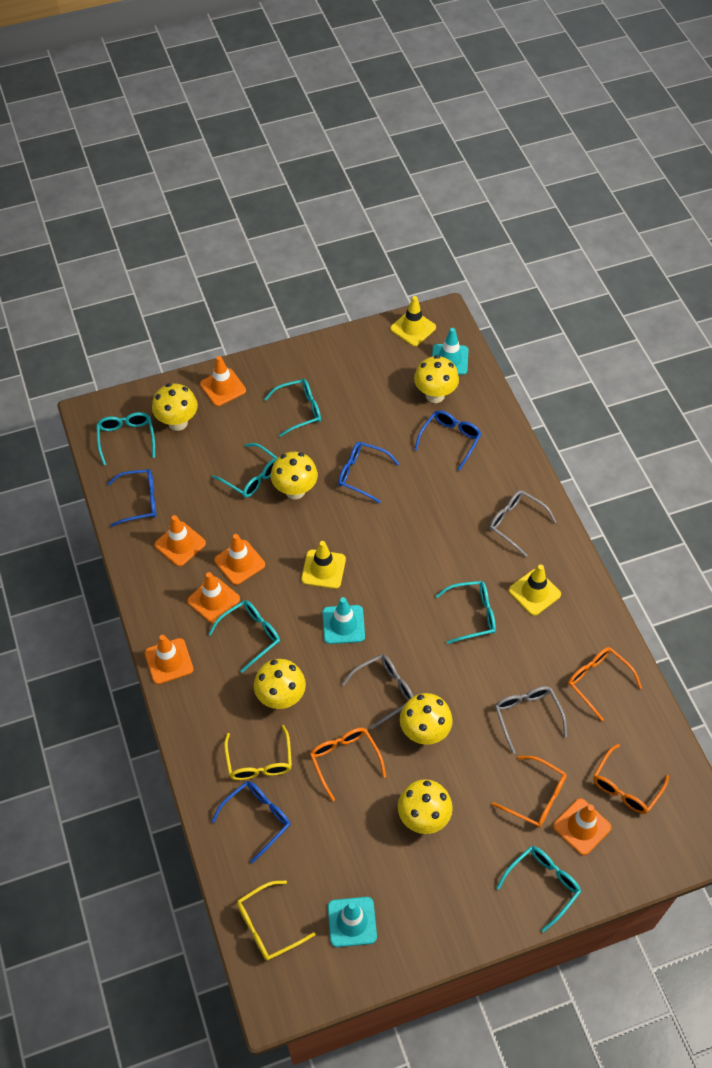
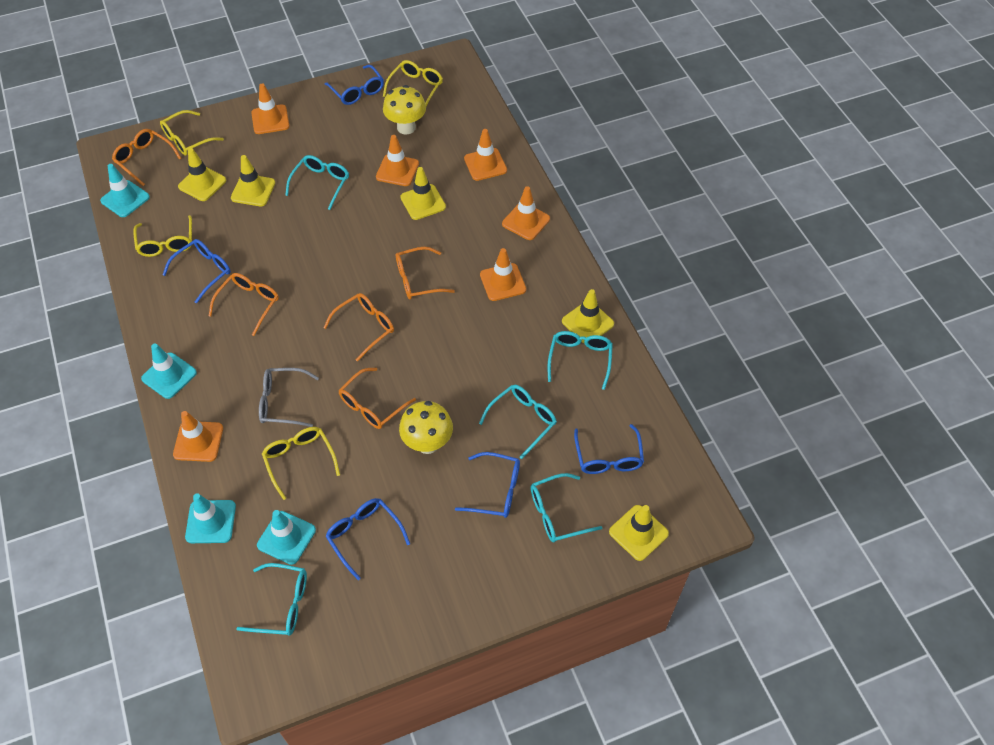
blue glasses: [107,469,156,527] [211,781,290,864] [338,442,399,503] [414,410,481,471] = 4 -> [163,239,231,303] [324,65,384,105] [325,498,410,580] [455,452,520,518] [574,424,644,474] = 5
grey glasses: [342,654,413,729] [489,490,556,557] [495,686,567,754] = 3 -> [259,368,319,427] = 1
orange glasses: [310,728,386,801] [492,756,567,828] [568,647,642,721] [593,744,669,814] = 4 -> [112,129,181,186] [209,273,279,336] [323,293,394,362] [338,368,416,429] [396,247,455,300] = 5
turquoise glasses: [96,412,155,465] [209,600,280,673] [212,443,278,498] [264,379,321,437] [436,581,496,644] [496,846,581,932] = 6 -> [236,563,307,636] [285,155,349,210] [479,385,557,459] [530,473,603,542] [547,331,613,390] = 5
turquoise traffic cone: [322,597,365,644] [328,897,377,947] [432,328,468,375] = 3 -> [100,164,150,217] [141,344,197,399] [185,493,236,543] [257,510,316,565] = 4
yellow glasses: [224,725,292,780] [237,880,315,961] = 2 -> [133,215,192,257] [160,110,224,156] [262,427,340,500] [383,60,443,106] = 4
yellow mushroom: [152,383,198,431] [254,659,306,709] [271,452,318,499] [398,779,453,834] [400,693,453,745] [414,355,459,403] = 6 -> [383,85,426,134] [399,401,453,454] = 2
yellow traffic cone: [301,541,346,589] [390,296,436,346] [509,564,561,616] = 3 -> [178,148,226,201] [231,155,275,206] [400,167,446,220] [562,289,614,343] [609,505,669,561] = 5

